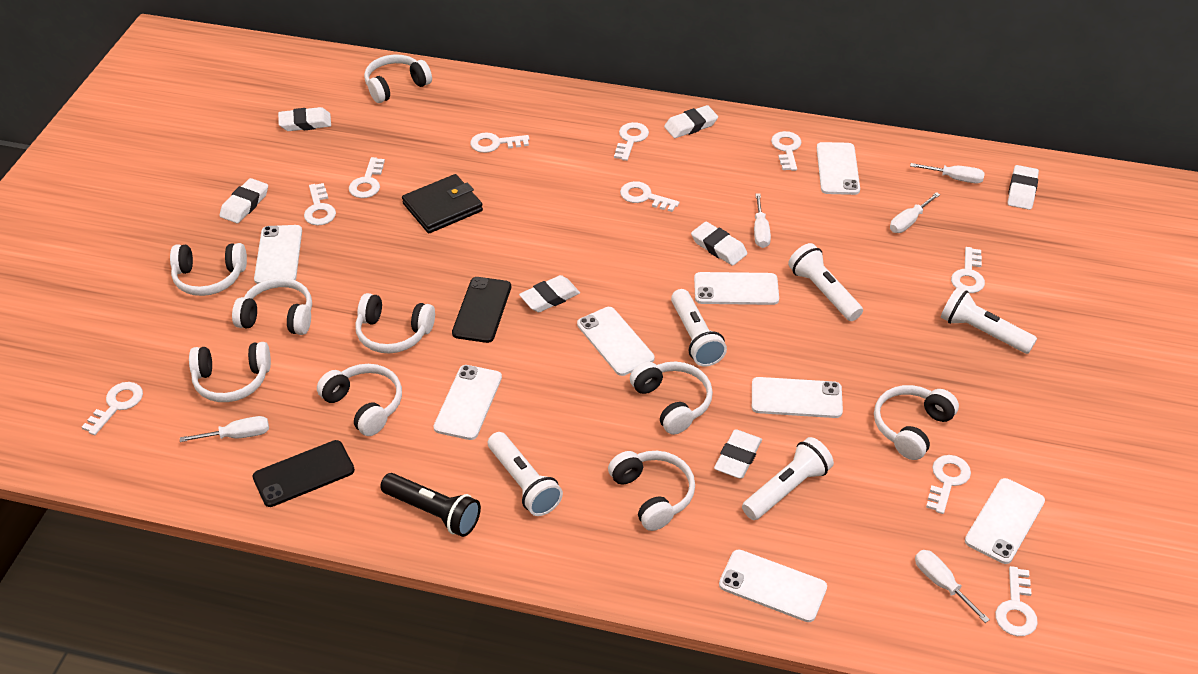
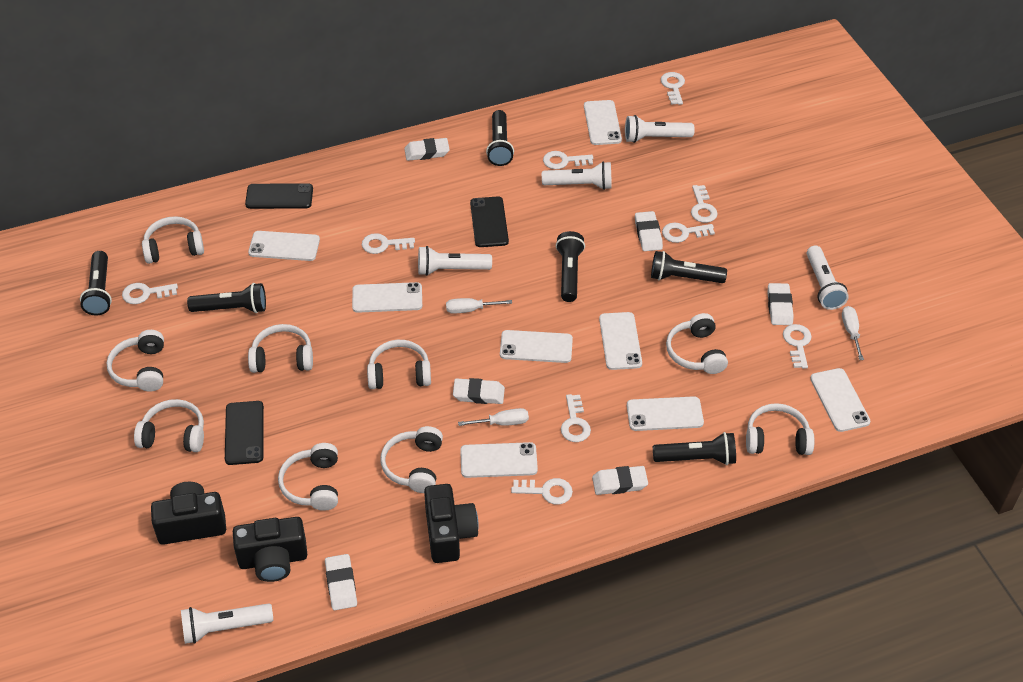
black camera: none = 0 -> [151,482,226,545] [233,517,307,582] [424,484,479,563] = 3
black flashlight: [380,473,481,537] = 1 -> [80,251,112,315] [187,283,266,313] [486,110,514,166] [556,231,585,302] [651,251,727,283] [653,432,736,465] = 6
black phone: [253,440,355,507] [452,277,511,343] = 2 -> [225,401,264,465] [245,183,313,209] [470,197,509,247] = 3
black wallet: [402,174,483,233] = 1 -> none = 0
white eraser: [220,178,268,223] [278,107,331,131] [519,275,580,312] [664,105,718,138] [691,222,747,266] [714,429,762,479] [1008,165,1039,210] = 7 -> [325,554,357,610] [404,138,450,161] [453,378,505,404] [592,466,648,495] [635,211,663,251] [768,283,794,325] = 6
white key: [82,382,143,435] [304,183,336,226] [349,157,385,198] [470,132,529,153] [614,122,649,161] [620,181,679,212] [771,131,802,171] [926,455,971,514] [951,247,985,293] [995,566,1038,636] = 10 -> [122,283,178,304] [362,233,415,254] [511,478,573,505] [543,151,593,169] [561,394,591,442] [661,72,685,105] [662,223,715,243] [691,185,718,223] [783,324,812,369] = 9
white screwdriver: [180,416,269,442] [754,194,771,248] [890,192,940,233] [910,163,985,184] [915,550,990,623] = 5 -> [446,298,512,314] [458,408,529,426] [842,306,864,360] = 3

